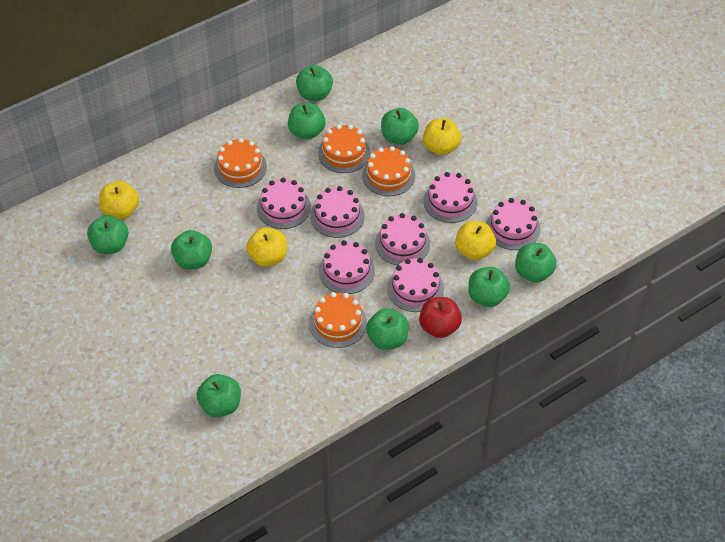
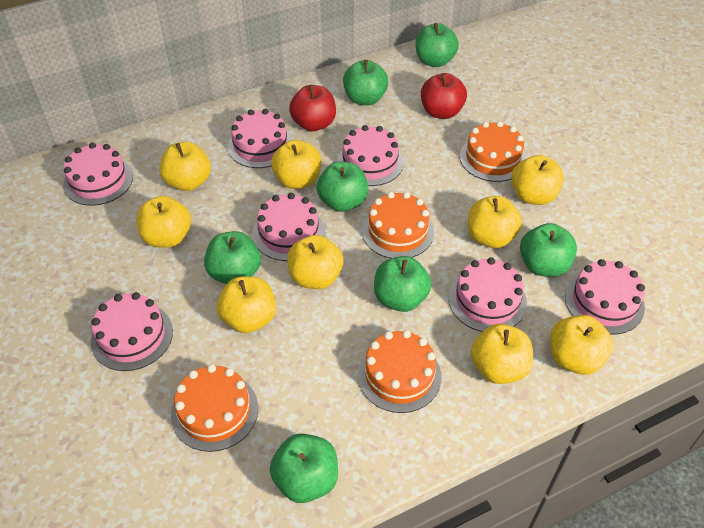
green apple: [87,215,128,254] [171,230,212,269] [197,374,241,417] [288,103,326,140] [296,65,333,101] [366,308,409,350] [381,108,419,145] [468,267,510,307] [515,243,557,283] = 9 -> [204,231,261,284] [270,433,338,503] [317,162,368,212] [343,60,388,105] [374,256,431,312] [416,23,459,67] [520,223,577,277] = 7
red apple: [419,297,462,338] = 1 -> [289,85,336,131] [421,73,467,119] = 2
yellow apple: [99,181,139,219] [246,227,287,267] [423,118,461,155] [455,221,496,260] = 4 -> [136,196,191,248] [159,142,211,191] [217,276,276,333] [271,140,321,189] [287,235,343,289] [468,196,522,248] [471,324,533,384] [511,155,564,205] [550,315,613,375] = 9

